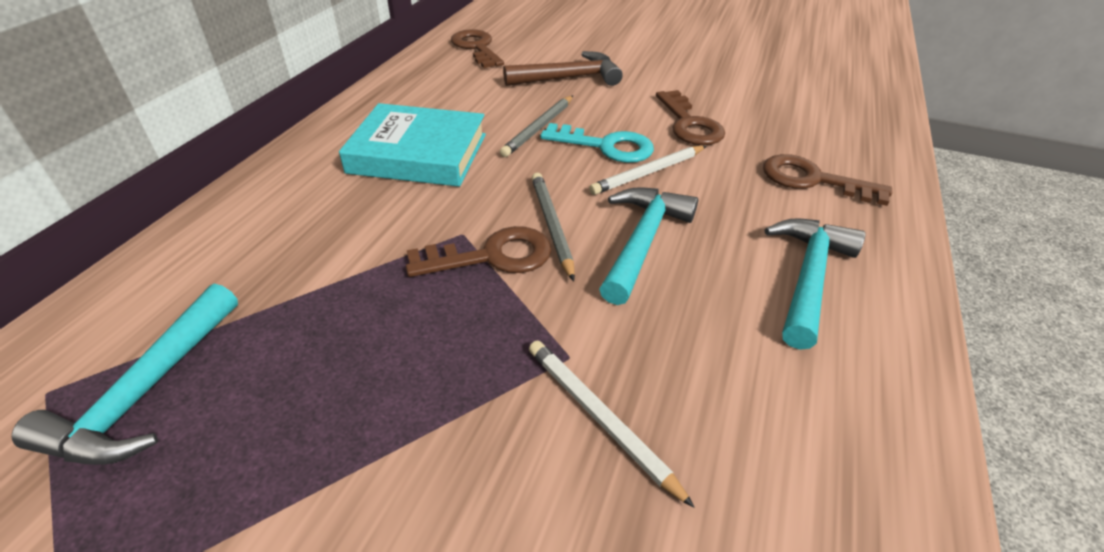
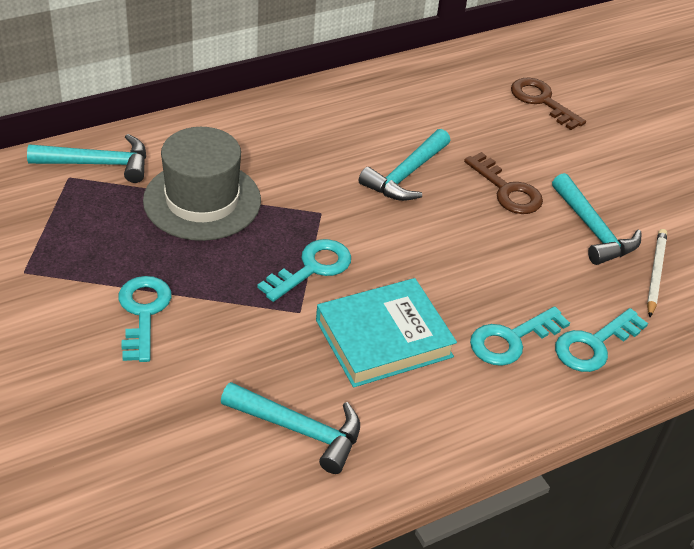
brown hammer: [503,51,623,86] = 1 -> none = 0
brown key: [406,226,552,277] [451,29,504,68] [656,90,725,145] [763,154,892,206] = 4 -> [464,152,543,214] [511,78,586,130] = 2
grey hat: none = 0 -> [143,127,261,241] = 1
grey pencil: [500,96,573,157] [532,173,575,281] = 2 -> none = 0
turquoise hammer: [12,284,238,465] [599,187,698,305] [764,218,865,350] = 3 -> [27,134,146,183] [221,382,360,474] [359,129,450,201] [552,173,641,265] = 4
turquoise key: [540,123,654,163] = 1 -> [118,276,171,362] [257,239,351,302] [470,306,570,366] [555,308,648,372] = 4
white pencil: [529,340,695,508] [589,146,706,195] = 2 -> [647,229,667,317] = 1

